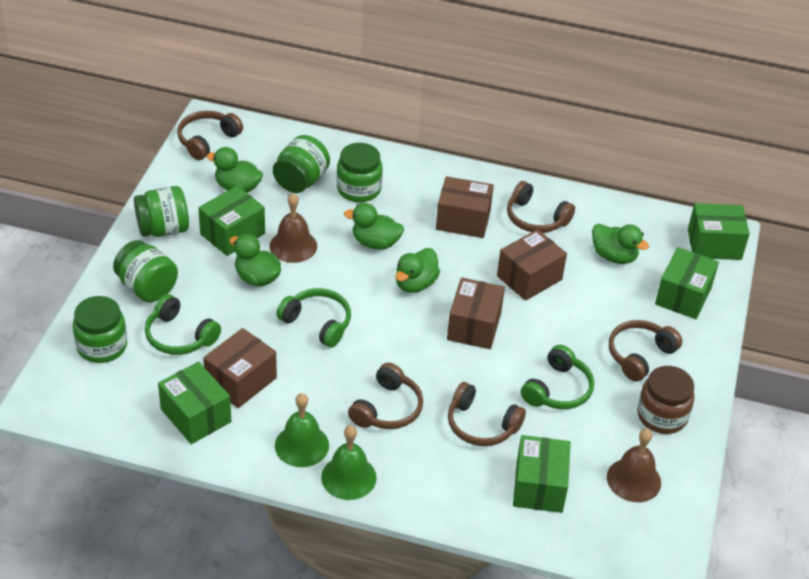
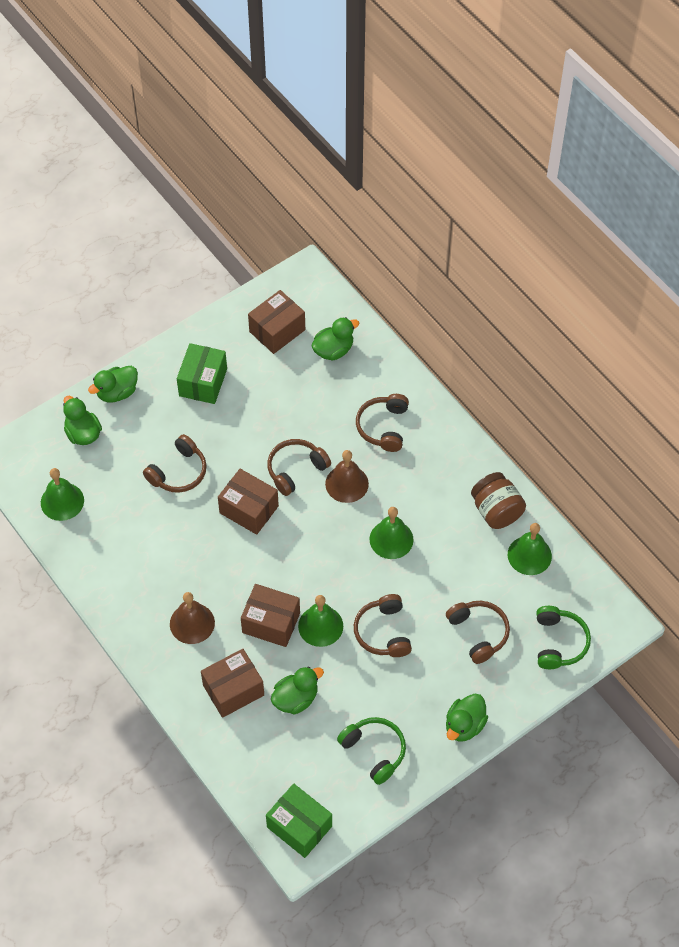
green bell: [275,393,329,467] [321,425,377,500] = 2 -> [41,468,84,521] [298,595,343,647] [370,507,414,559] [508,523,552,575] = 4
green box: [158,362,231,444] [198,186,265,256] [513,435,571,513] [655,247,719,319] [688,203,750,260] = 5 -> [177,343,227,404] [266,784,332,858] = 2
green headphones: [145,294,221,355] [276,288,351,348] [521,345,594,409] = 3 -> [337,717,406,785] [536,606,591,669] = 2
green jar: [73,296,127,363] [113,240,178,302] [134,186,189,237] [273,135,330,193] [337,143,383,202] = 5 -> none = 0

